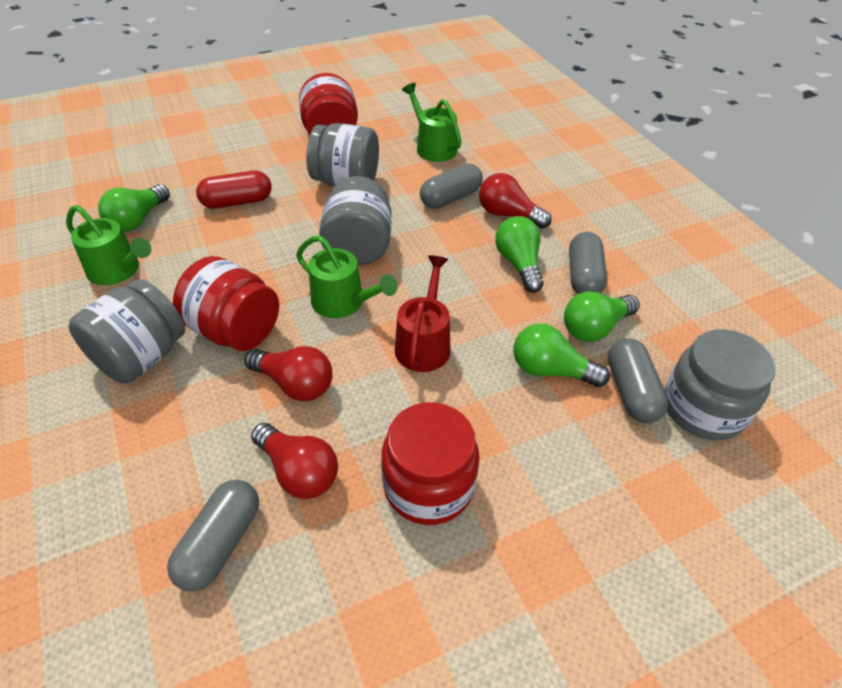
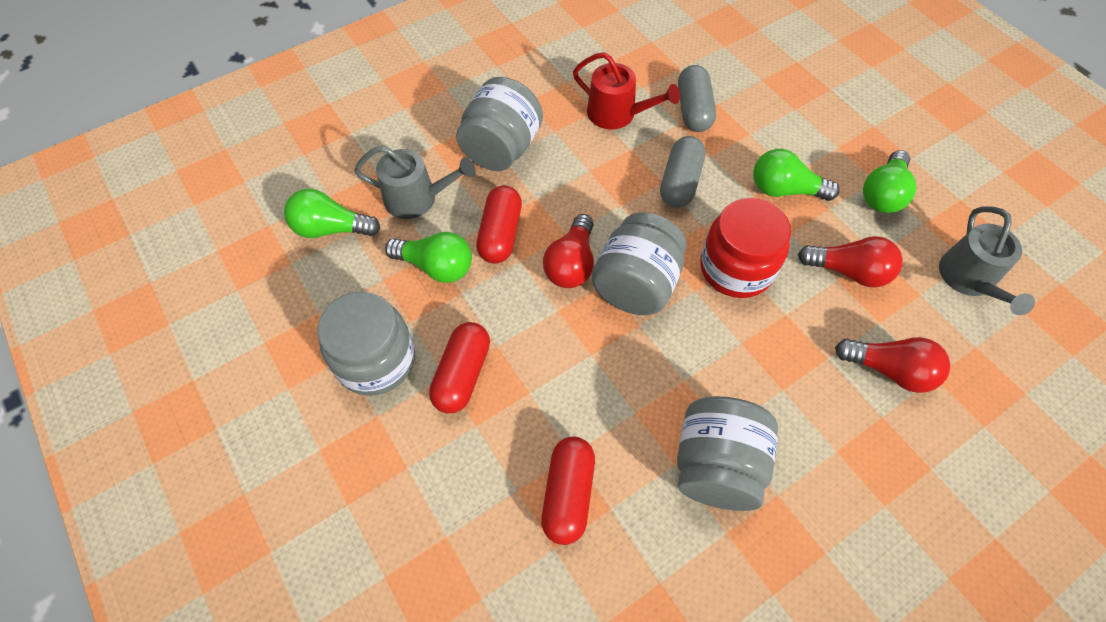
green watering can: [66,205,151,285] [296,236,397,318] [402,83,462,162] = 3 -> none = 0
grey capsule: [167,480,259,591] [420,163,483,209] [569,232,607,294] [608,338,669,423] = 4 -> [660,136,705,208] [678,65,716,132] = 2
grey watering can: none = 0 -> [354,146,476,219] [939,207,1035,315] = 2
red capsule: [196,171,272,209] = 1 -> [429,322,490,413] [476,185,522,264] [541,437,595,545] = 3
red jar: [173,256,279,351] [299,73,358,135] [381,402,479,525] = 3 -> [700,198,791,298] = 1

